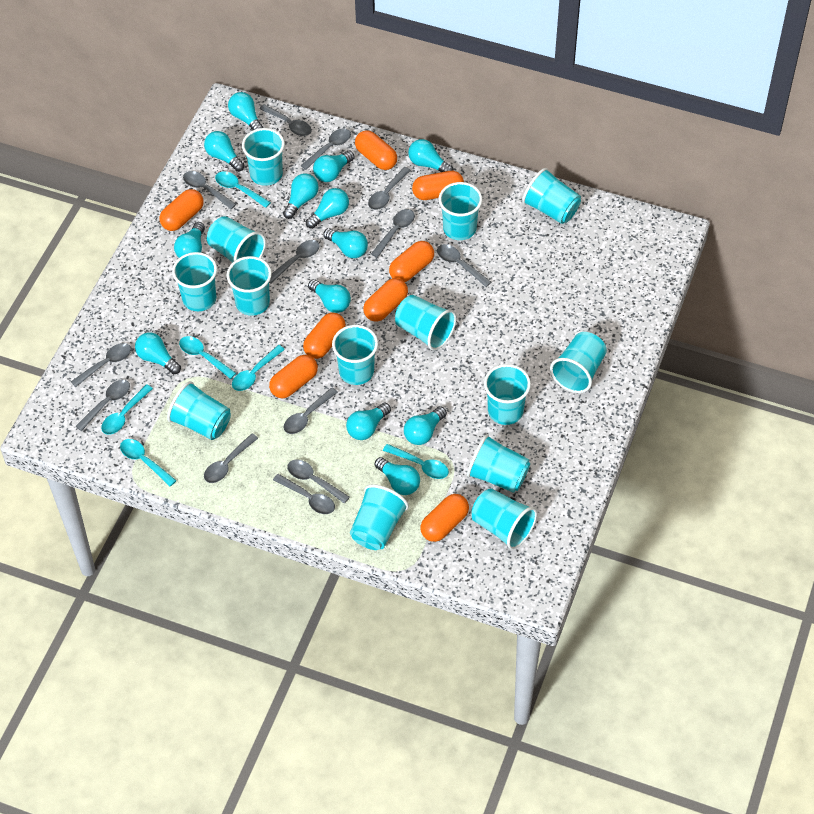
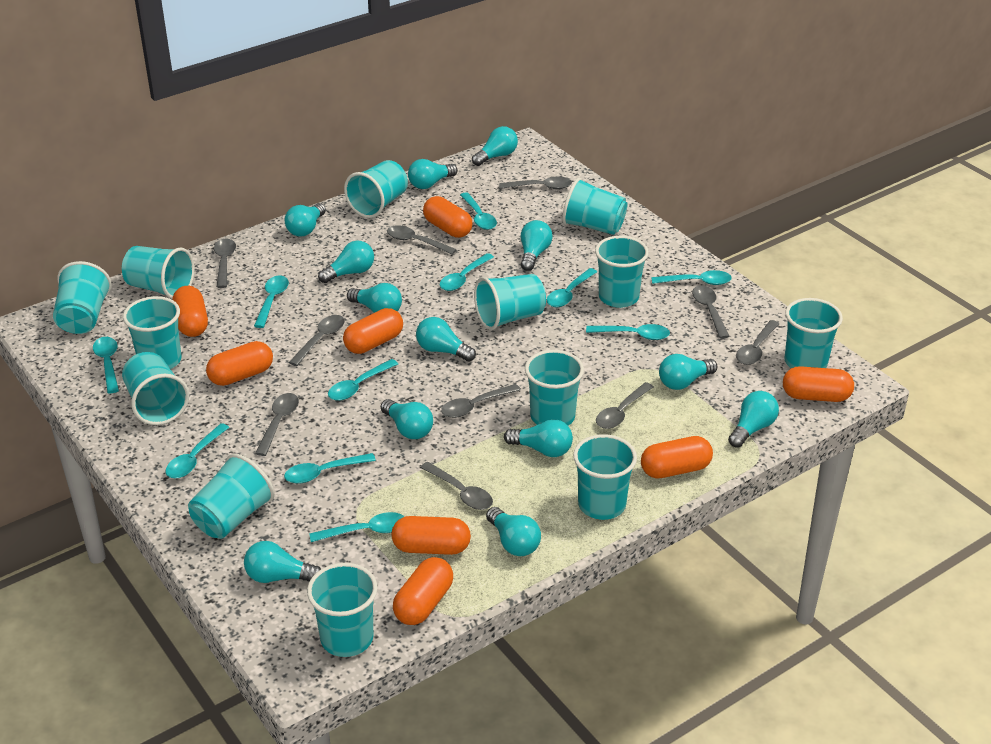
grey spoon: [71,343,131,387] [75,380,130,431] [183,171,236,209] [204,433,258,483] [259,104,312,136] [269,240,320,284] [273,474,335,514] [284,387,338,434] [287,460,350,504] [300,128,351,170] [368,167,411,210] [371,209,415,258] [437,244,491,287] = 13 -> [214,239,236,288] [255,393,299,456] [289,315,345,366] [387,225,457,255] [420,462,493,510] [441,384,521,418] [499,177,572,189] [596,382,654,429] [692,285,730,339] [736,320,779,365] = 10
turquoise cup: [167,381,231,440] [172,252,217,311] [207,216,266,263] [227,256,272,316] [242,128,285,186] [332,325,378,385] [350,484,409,550] [395,295,456,351] [439,182,482,240] [467,434,530,493] [471,488,537,550] [484,364,531,425] [522,168,581,224] [550,332,607,393] = 14 -> [53,261,112,334] [122,246,195,299] [122,352,189,425] [123,296,182,369] [188,454,275,539] [307,563,378,657] [344,160,408,218] [474,274,546,330] [525,350,584,426] [562,178,627,235] [573,434,637,520] [595,236,649,308] [785,298,843,368] = 13
turquoise spoon: [101,384,153,435] [120,439,177,486] [179,336,236,379] [215,171,271,208] [232,345,285,391] [383,444,449,479] = 6 -> [93,337,119,393] [166,423,229,478] [254,275,289,328] [284,453,376,484] [309,512,405,542] [328,359,398,401] [440,253,494,291] [460,192,497,230] [547,268,597,307] [586,324,670,340] [651,270,732,285] = 11

